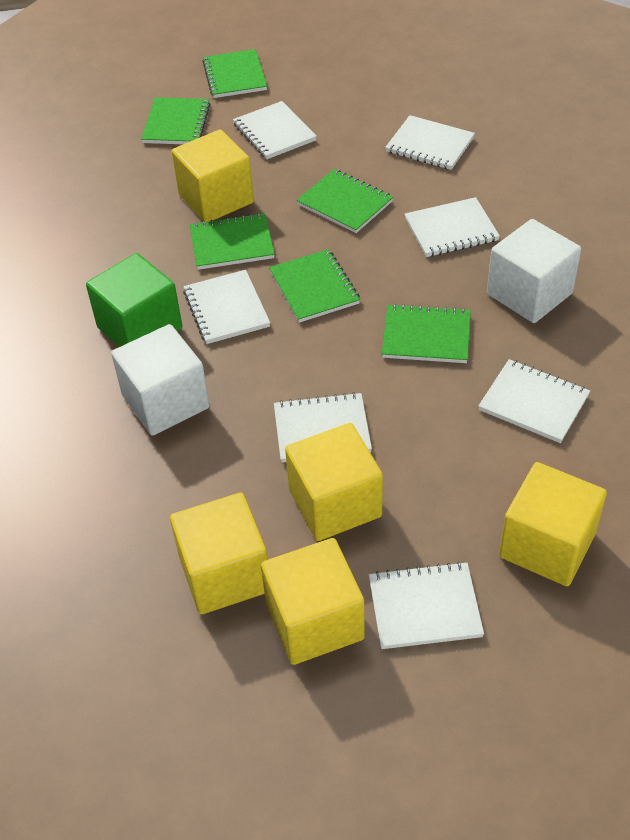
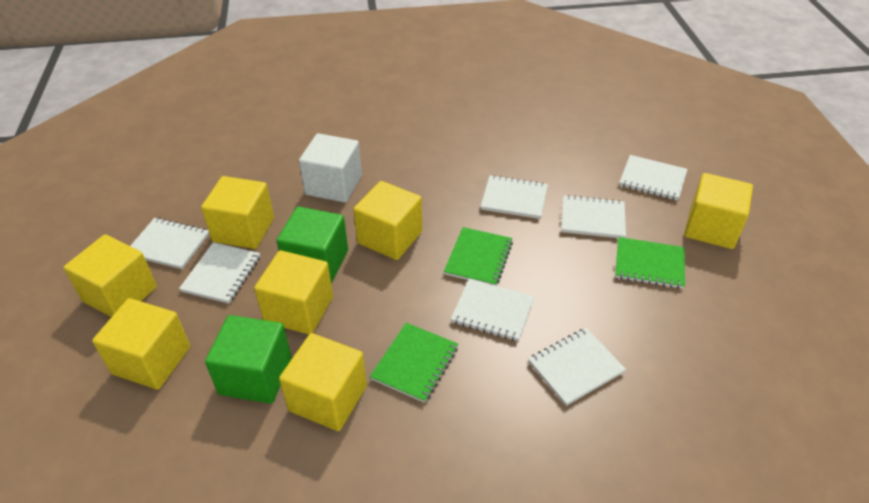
green cube: [86,253,182,347] = 1 -> [205,315,291,404] [277,206,348,283] = 2
green notebook: [141,97,211,144] [190,213,275,270] [203,49,267,98] [269,249,360,323] [296,169,393,233] [382,304,471,363] = 6 -> [370,323,458,403] [444,227,513,286] [615,237,685,289] = 3
white cube: [111,324,210,436] [487,219,581,323] = 2 -> [299,133,362,203] = 1
yellow cube: [170,493,268,614] [172,129,254,222] [261,538,365,665] [285,423,383,541] [499,462,607,586] = 5 -> [64,235,157,317] [92,298,190,390] [201,176,274,249] [254,250,333,334] [279,333,367,431] [353,181,422,260] [684,173,753,249] = 7

